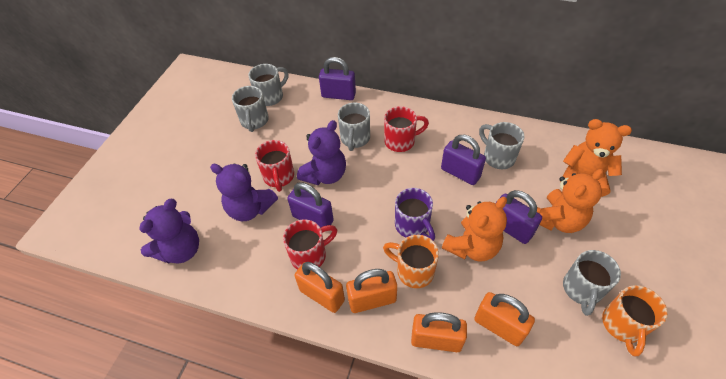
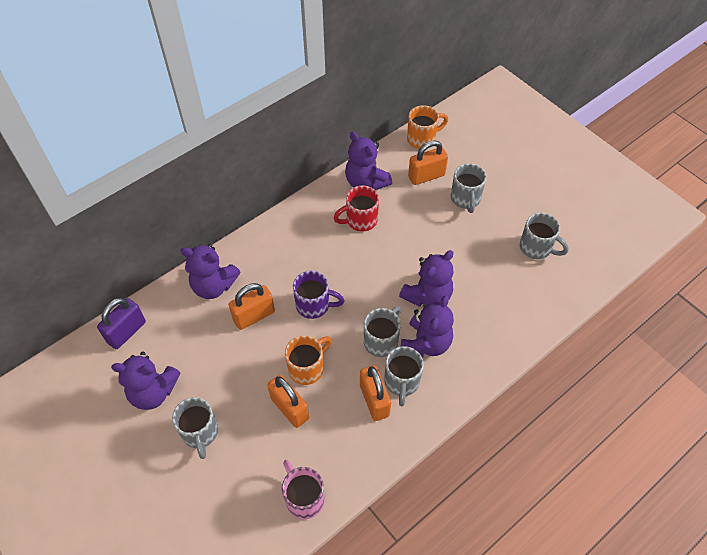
orange teddy bear: [442,197,507,262] [537,169,604,233] [560,119,632,197] = 3 -> none = 0
pink mug: none = 0 -> [282,460,325,519] = 1
purple padlock: [287,182,334,228] [319,57,356,100] [441,135,486,185] [496,190,542,244] = 4 -> [97,298,146,349] = 1
purple teddy bear: [139,199,199,264] [210,163,278,221] [297,120,346,185] = 3 -> [111,352,181,410] [181,244,240,299] [345,131,392,190] [399,250,453,307] [400,295,454,358] = 5
red mug: [255,140,294,192] [283,219,337,270] [384,106,429,152] = 3 -> [333,186,379,232] = 1

